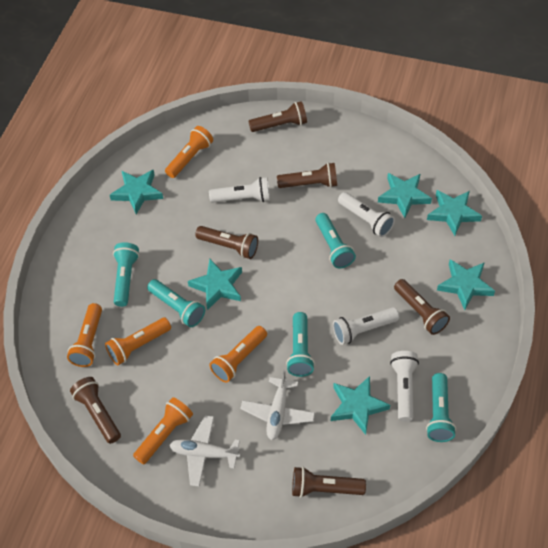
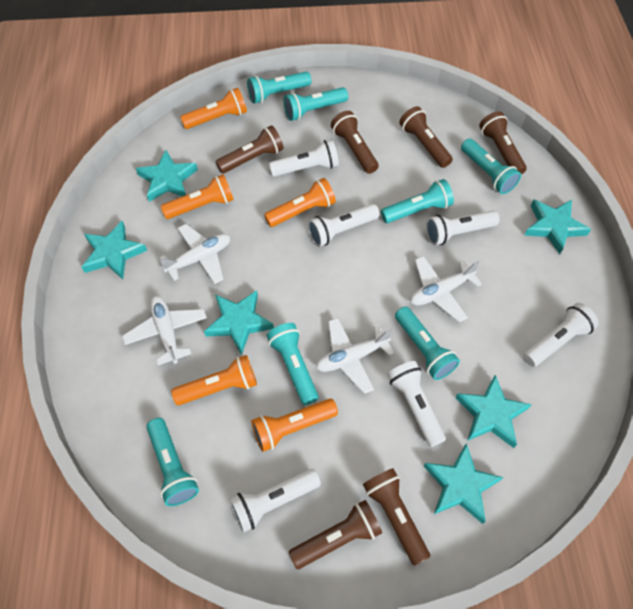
turquoise flashlight: [113,242,139,307] [147,279,205,327] [286,312,315,377] [315,213,356,269] [426,373,456,442] = 5 -> [146,418,199,506] [247,72,311,104] [267,323,319,405] [283,87,348,121] [381,179,454,223] [395,306,460,380] [461,139,521,194] = 7
white flashlight: [209,177,270,203] [333,307,399,345] [338,192,395,237] [390,351,419,422] = 4 -> [229,469,321,533] [269,139,339,177] [308,204,380,247] [387,361,446,447] [426,210,500,245] [523,303,599,367] = 6
white plane: [169,415,241,487] [240,370,315,440] = 2 -> [122,296,207,365] [159,224,230,284] [316,318,394,394] [410,256,482,322] = 4

